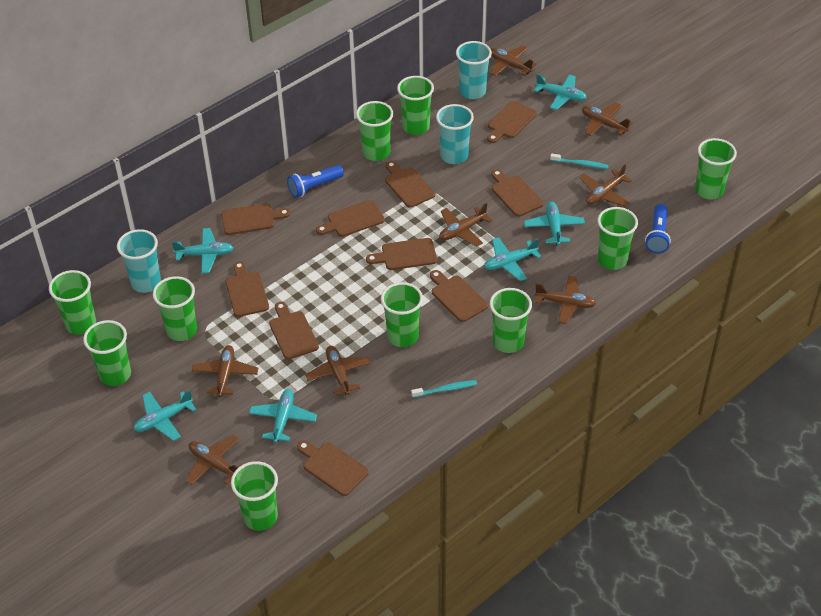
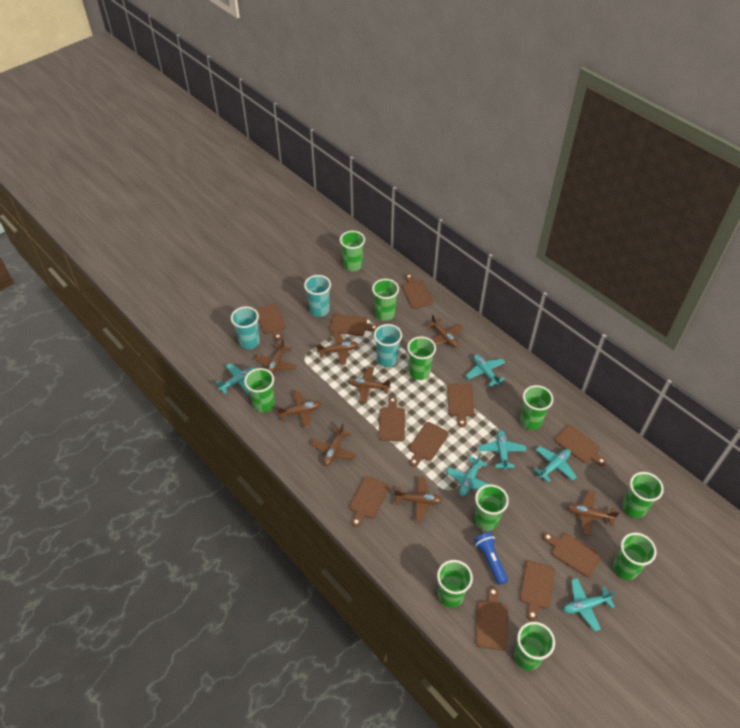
blue flashlight: [287,165,344,198] [645,204,671,253] = 2 -> [474,532,508,585] = 1
brown cutting board: [221,203,290,235] [226,261,269,317] [269,302,319,359] [297,440,369,496] [316,200,385,237] [366,238,437,270] [385,161,435,208] [430,270,488,322] [487,101,537,143] [492,169,543,217] = 10 -> [255,304,286,341] [330,314,378,336] [349,476,389,527] [378,397,405,441] [402,274,433,309] [409,422,449,467] [447,384,474,427] [476,587,508,650] [520,561,555,621] [543,532,602,577] [555,425,606,466] = 11
turquoise toothbrush: [411,380,477,398] [550,153,609,169] = 2 -> none = 0

